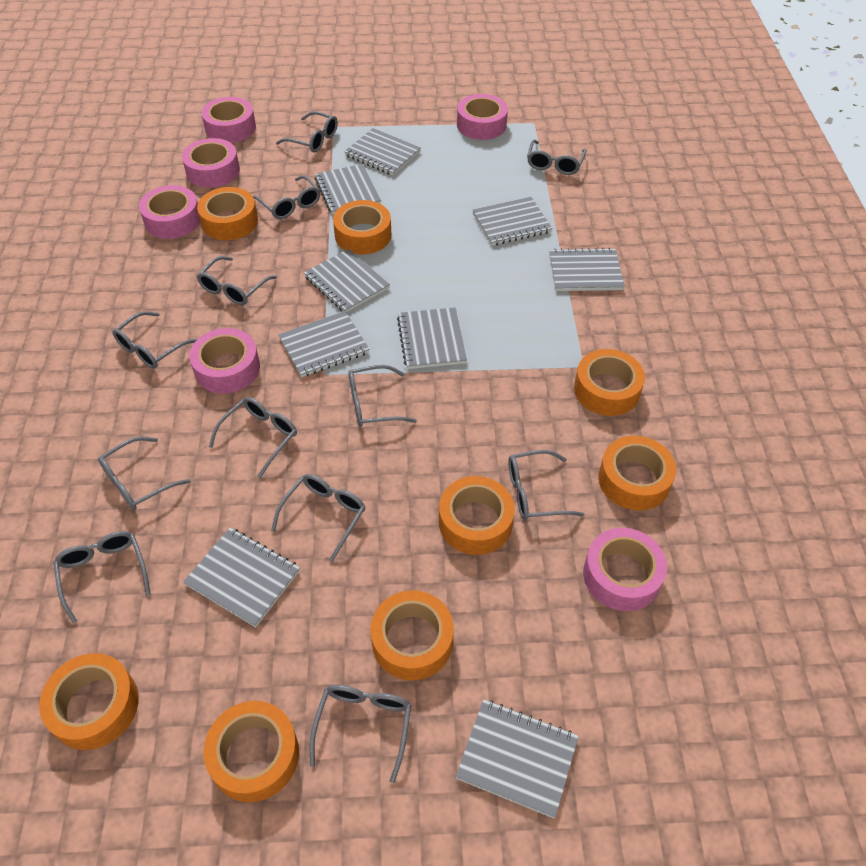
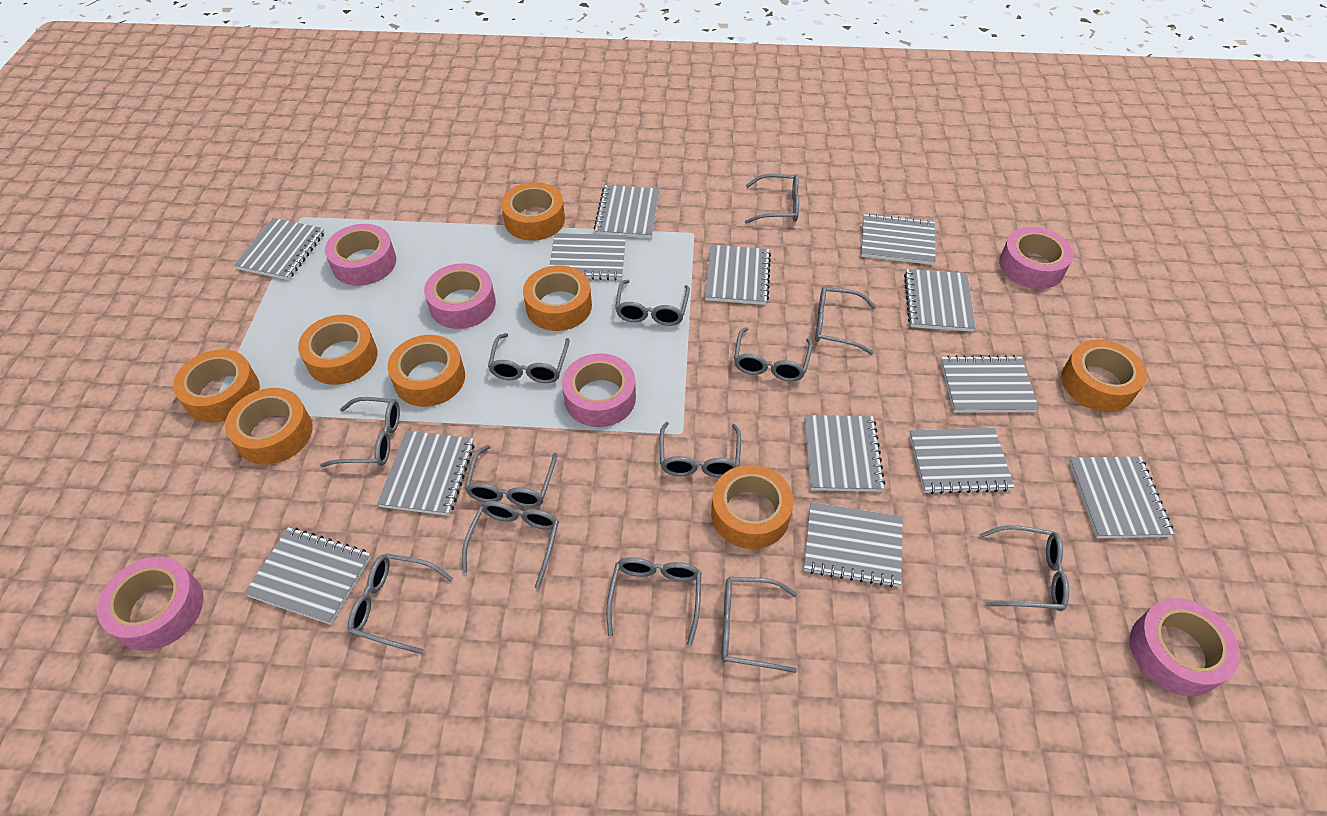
grey glasses: [54,531,151,623] [98,437,190,510] [112,311,197,369] [197,256,277,305] [209,397,297,478] [253,175,320,219] [271,474,366,562] [276,111,338,153] [310,685,411,783] [348,365,417,427] [508,450,584,520] [527,139,587,175] = 12 -> [320,397,400,467] [348,553,453,654] [462,501,559,589] [465,445,557,507] [488,333,570,383] [606,557,701,646] [615,280,690,326] [660,422,741,478] [721,577,797,673] [734,327,813,382] [745,174,799,224] [815,287,876,355] [979,525,1069,611] = 13
grey notebook: [183,528,300,627] [278,311,369,377] [304,249,390,313] [315,164,381,215] [344,128,421,176] [397,307,467,369] [455,699,579,818] [473,197,552,246] [549,248,625,291] = 9 -> [234,218,325,280] [244,527,371,625] [377,430,475,516] [549,233,626,280] [594,185,660,238] [705,245,771,305] [804,415,885,492] [804,502,903,587] [861,214,936,265] [904,269,976,332] [909,428,1014,494] [941,355,1039,413] [1069,456,1174,538] = 13

